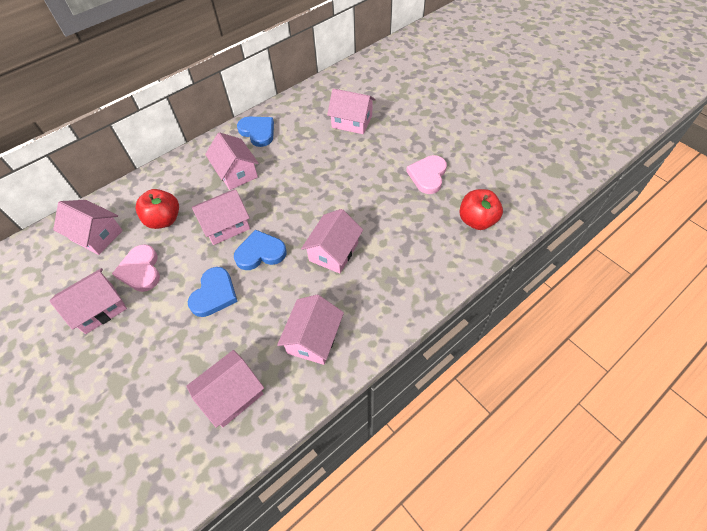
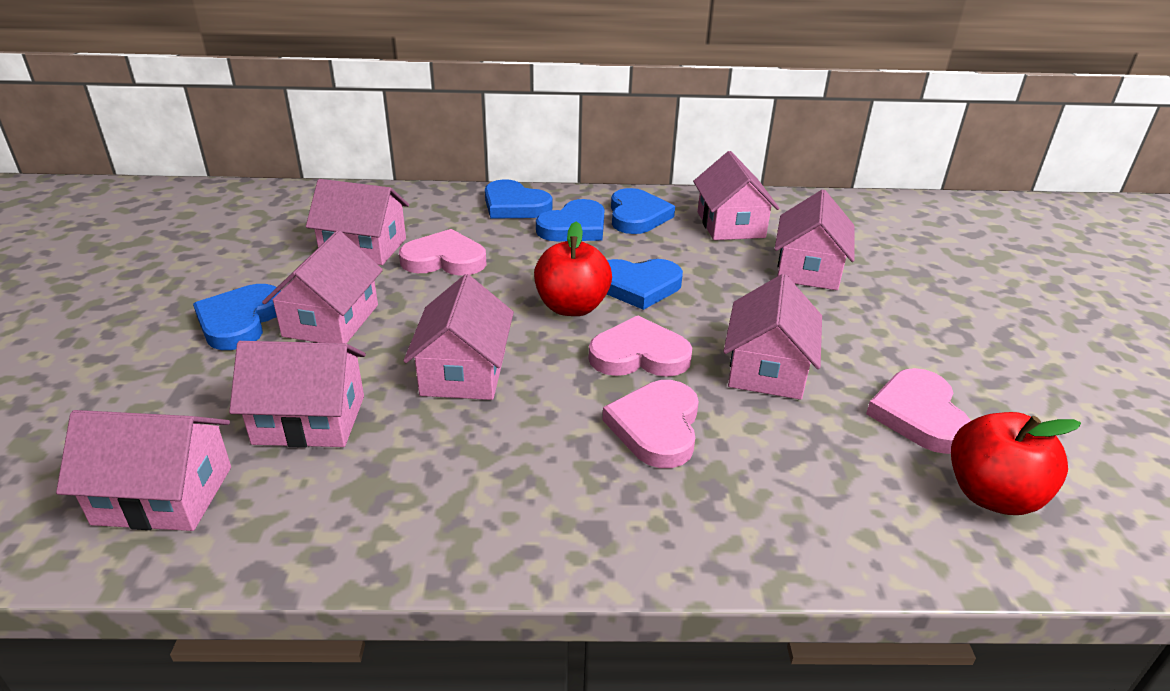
blue heart: [188,267,238,317] [234,230,287,270] [237,117,274,147] = 3 -> [193,284,281,350] [485,179,552,219] [536,199,605,241] [607,259,683,310] [611,188,675,234] = 5
pink heart: [112,244,160,292] [406,155,447,194] = 2 -> [399,229,487,276] [589,315,692,377] [603,380,699,468] [866,368,971,454] = 4

